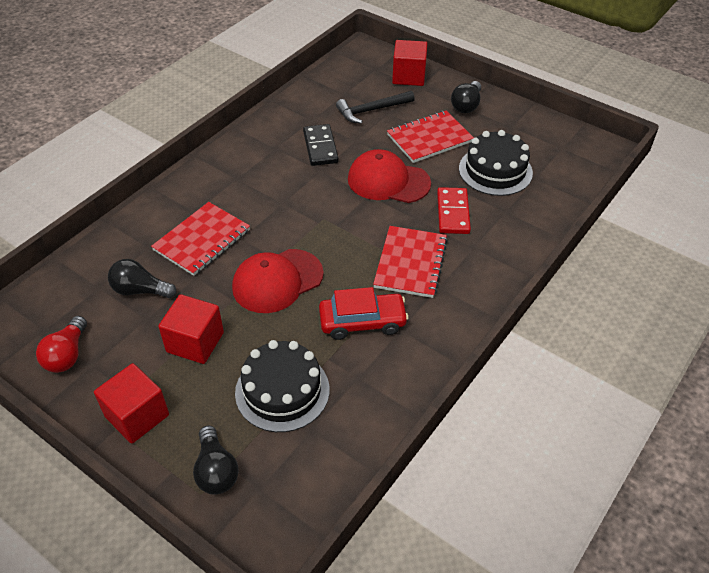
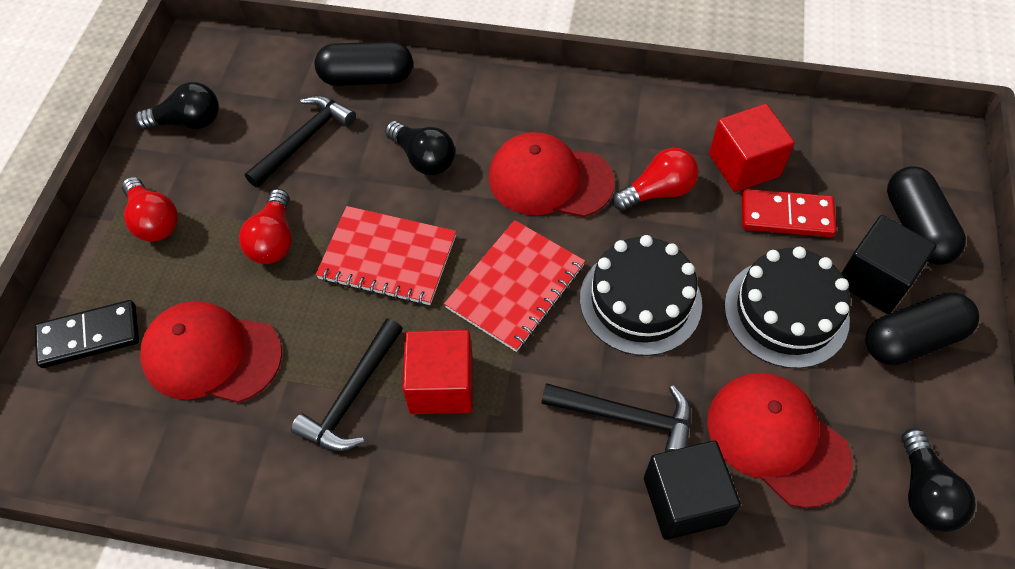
black capsule: none = 0 -> [315,41,413,86] [865,292,979,365] [887,166,966,265] = 3
black cube: none = 0 -> [644,441,741,540] [841,215,937,314] = 2
black hammer: [336,91,415,124] = 1 -> [245,95,356,188] [291,318,403,451] [542,383,691,452] = 3
red cap: [232,249,324,313] [348,149,431,203] = 2 -> [140,301,282,403] [488,132,614,217] [707,373,853,508] = 3
red car: [319,287,409,340] = 1 -> none = 0
red cube: [94,363,169,444] [158,294,224,364] [392,40,427,86] = 3 -> [402,330,473,414] [709,104,795,192] = 2
red light bulb: [36,316,87,373] = 1 -> [122,177,178,242] [239,189,292,264] [612,148,699,211] = 3
red notebook: [151,202,250,276] [373,226,448,298] [387,110,474,163] = 3 -> [316,206,456,305] [444,220,585,352] = 2

